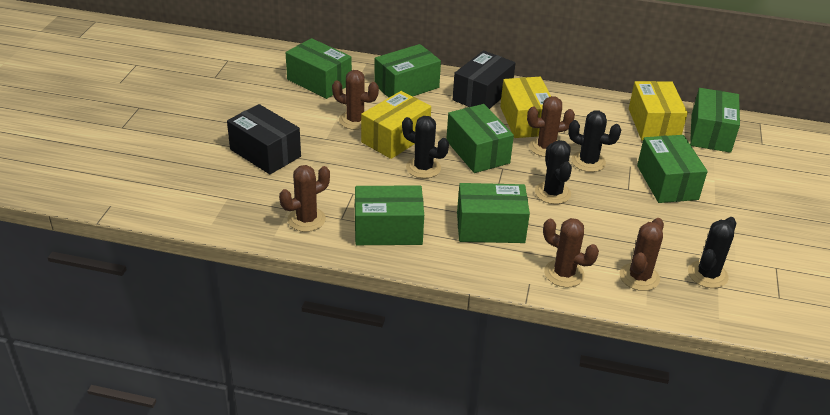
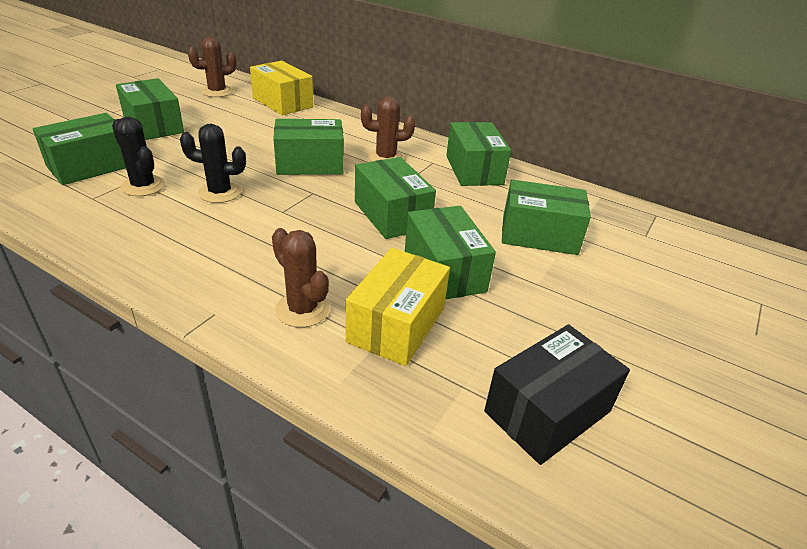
black box: [227,104,301,174] [453,51,516,109] = 2 -> [484,324,630,465] = 1
black cactus: [402,116,449,179] [535,140,572,204] [568,110,621,172] [688,217,736,288] = 4 -> [112,117,165,196] [180,124,246,203] = 2
brown cactus: [279,165,330,232] [332,70,379,130] [527,96,575,157] [543,218,599,287] [620,218,664,291] = 5 -> [187,37,237,97] [272,228,329,328] [361,96,415,162] = 3
yellow box: [361,91,431,159] [500,77,551,138] [629,81,688,141] = 3 -> [250,61,313,115] [346,248,450,366] = 2

